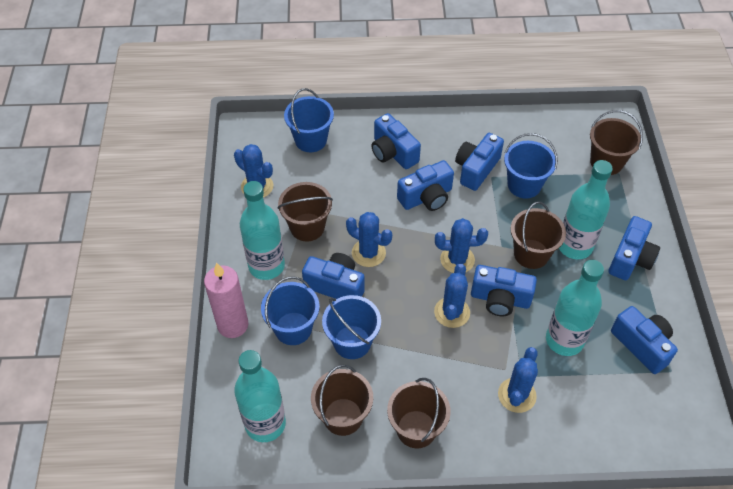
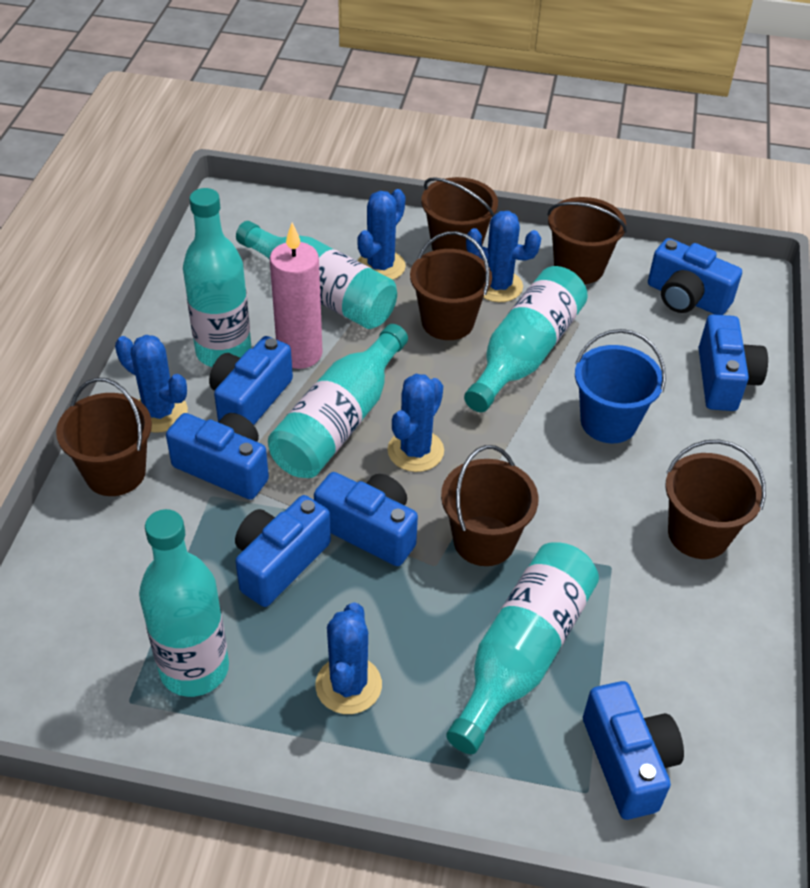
blue bucket: [261,276,320,345] [284,88,334,152] [322,295,381,359] [504,133,558,199] = 4 -> [575,329,666,443] = 1
brown bucket: [277,182,333,242] [311,365,373,436] [387,378,451,448] [510,202,566,269] [590,110,643,175] = 5 -> [56,378,152,496] [410,231,492,340] [421,177,498,252] [441,445,538,566] [547,197,627,284] [665,440,766,559] = 6
turquoise bottle: [234,350,286,442] [240,181,285,280] [546,260,604,356] [559,160,613,259] = 4 -> [139,509,229,697] [183,188,251,367] [236,221,397,329] [268,324,408,478] [446,542,599,754] [464,266,588,412] = 6

